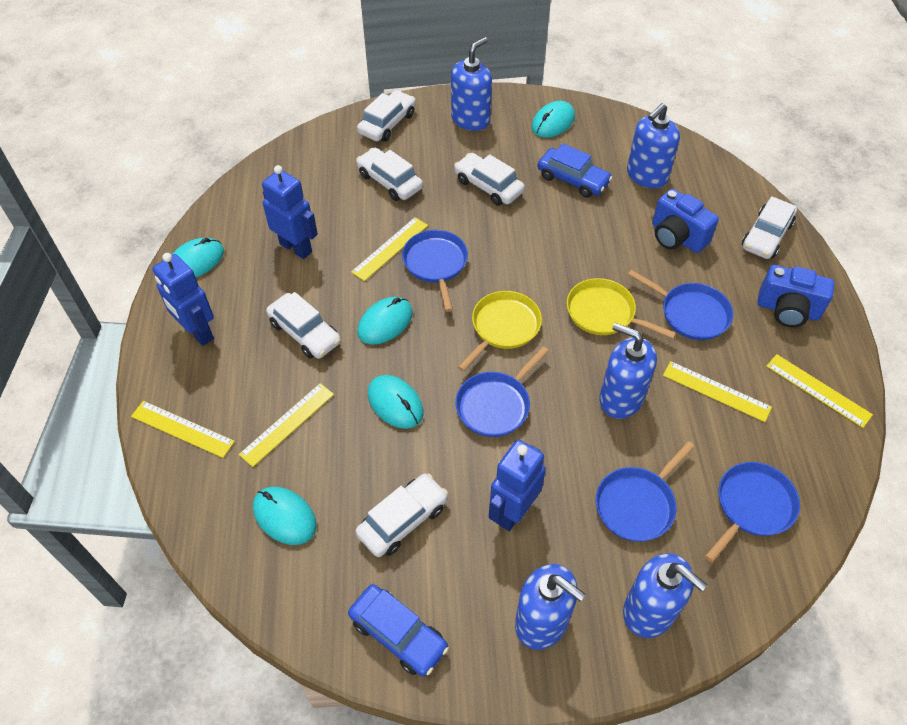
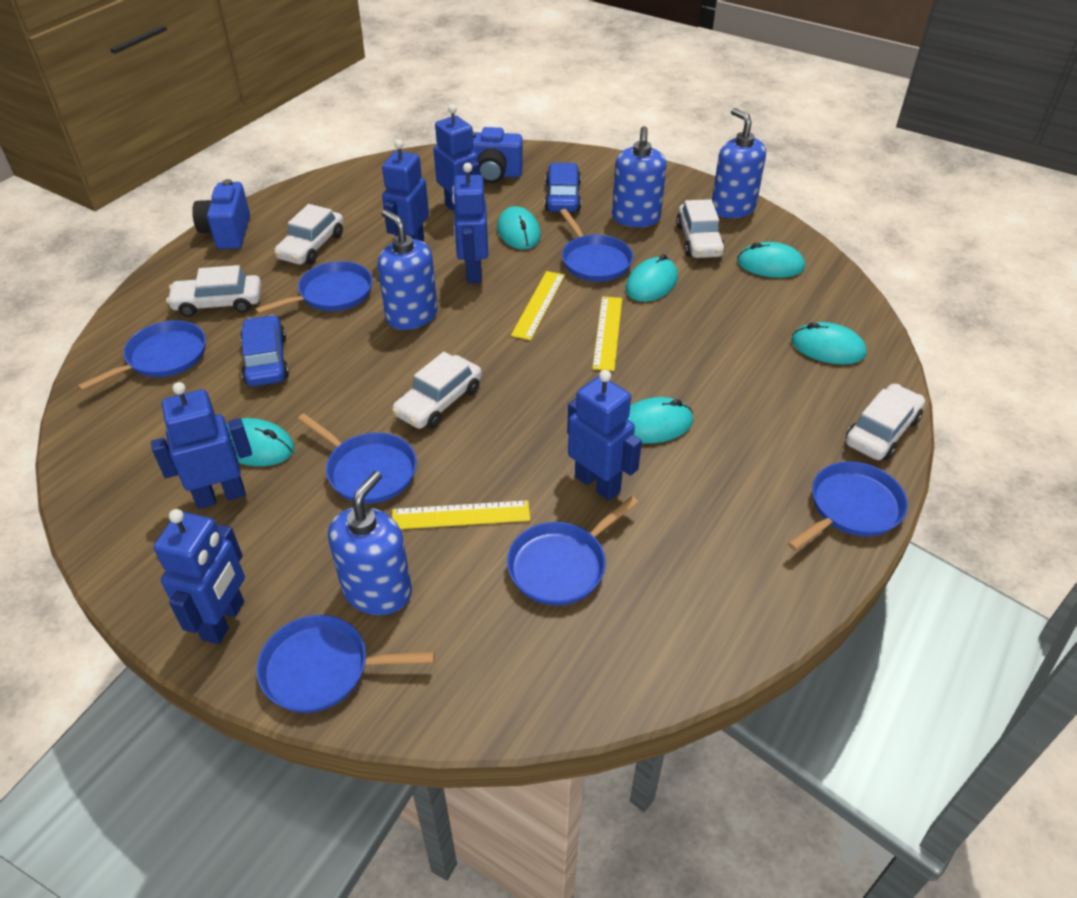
blue pan: [402,230,468,312] [455,346,549,437] [595,441,695,542] [628,270,733,340] [705,462,800,562] = 5 -> [78,320,206,391] [255,261,373,314] [257,615,435,713] [298,413,417,504] [507,496,639,606] [560,209,633,282] [788,461,908,551] = 7
blue robot: [152,253,214,346] [262,165,318,259] [489,439,546,531] = 3 -> [151,382,252,509] [154,509,245,644] [382,139,429,241] [433,104,480,210] [452,163,488,283] [567,370,642,501] = 6
blue soap dispenser: [451,37,492,131] [515,564,585,650] [600,323,657,419] [623,553,707,638] [627,103,680,188] = 5 -> [328,471,412,615] [377,210,438,330] [612,126,667,227] [712,108,766,218] = 4
turquoise mouse: [172,238,224,277] [253,487,317,545] [357,297,413,345] [368,375,423,429] [532,101,575,138] = 5 -> [227,418,294,466] [497,206,541,250] [626,254,678,302] [628,397,693,443] [737,242,805,278] [792,322,866,364] = 6
white car: [266,292,341,359] [356,148,423,201] [356,473,448,557] [357,90,416,142] [454,153,525,206] [742,196,797,259] = 6 -> [166,265,261,317] [274,204,344,265] [392,352,482,429] [676,199,725,258] [845,384,925,460] = 5
yellow pan: [458,291,542,372] [567,278,676,339] = 2 -> none = 0
yellow ruler: [131,401,235,458] [239,383,334,467] [351,217,428,281] [663,361,772,422] [766,354,873,428] = 5 -> [392,500,530,529] [511,271,565,340] [592,296,622,371] = 3

